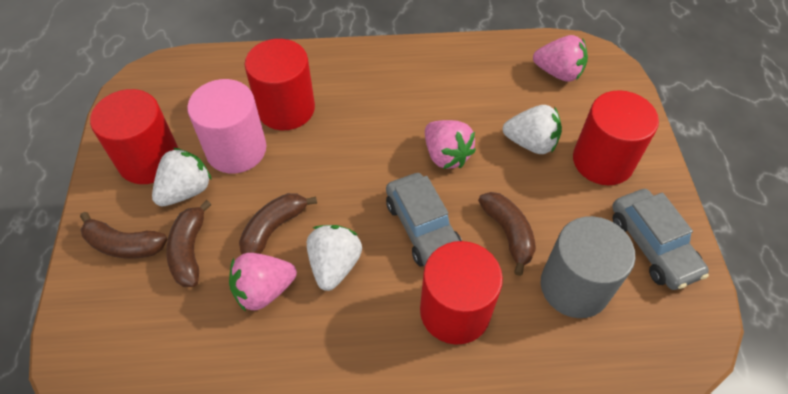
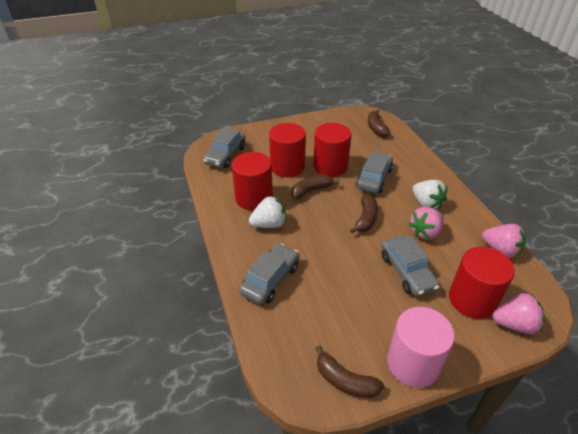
grey car: [386,173,462,267] [612,189,709,290] = 2 -> [203,127,246,168] [239,243,299,305] [356,152,393,193] [381,236,440,296] = 4
grey cylinder: [540,216,635,318] = 1 -> none = 0
white strawberry: [152,148,212,206] [307,225,362,291] [503,105,562,154] = 3 -> [249,196,286,228] [413,180,447,210] = 2

